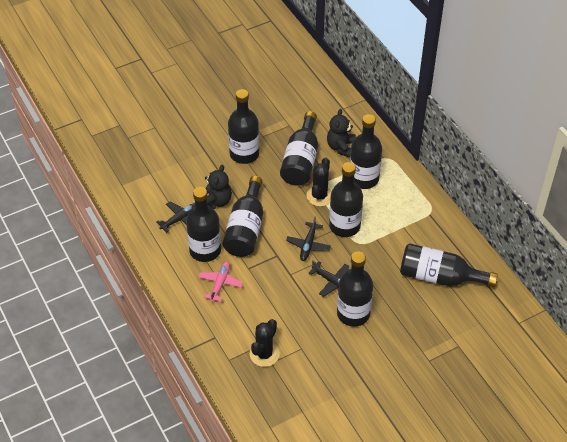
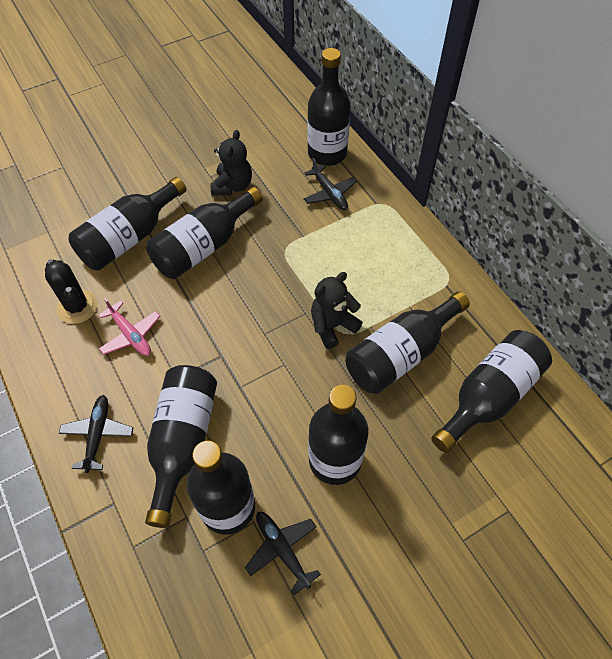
black cactus: [250,319,280,367] [307,158,332,206] = 2 -> [45,259,98,324] = 1

